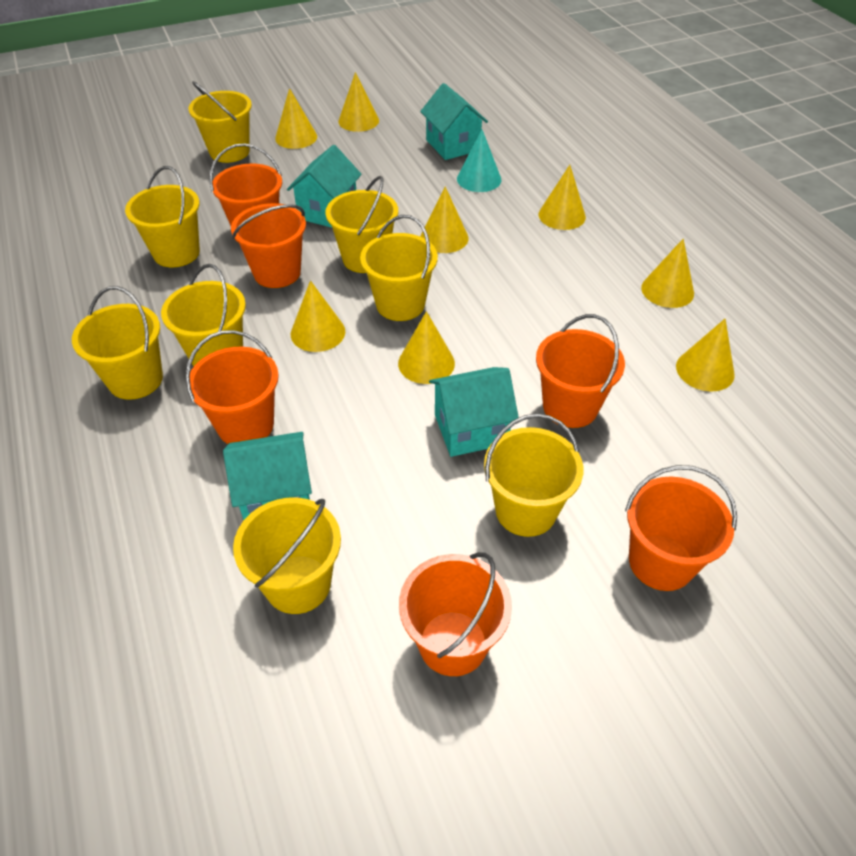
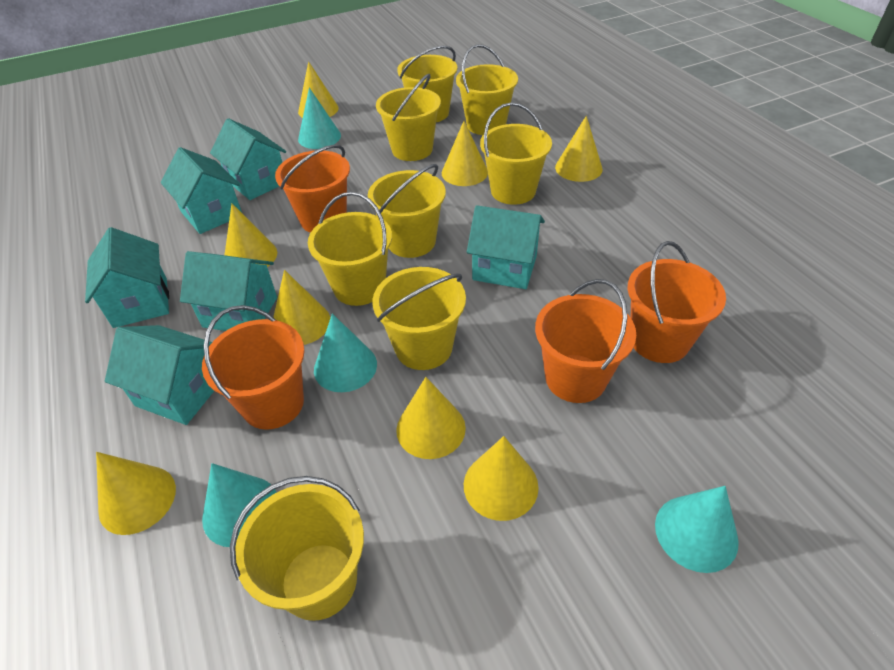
orange bucket: [186,330,279,444] [210,143,282,226] [231,203,306,288] [399,552,512,676] [536,314,625,428] [625,465,737,591] = 6 -> [202,305,305,430] [275,145,350,233] [535,279,636,403] [627,241,726,363] = 4
turquoise cone: [457,129,502,192] = 1 -> [202,463,277,547] [298,88,341,149] [314,314,377,392] [655,486,739,573] = 4
turquoise house: [223,432,312,520] [287,145,362,228] [420,83,488,160] [429,367,519,457] = 4 -> [85,227,169,328] [105,325,214,425] [161,147,242,234] [180,251,277,331] [210,118,286,200] [467,205,545,289] = 6

